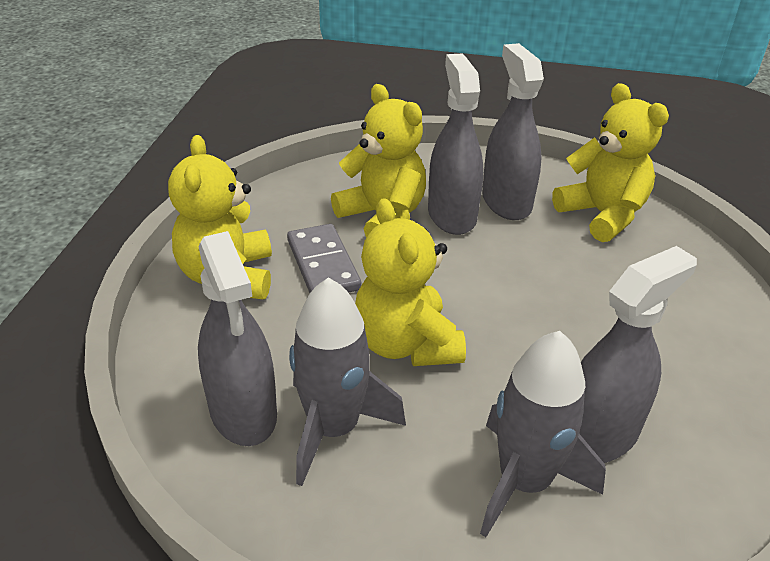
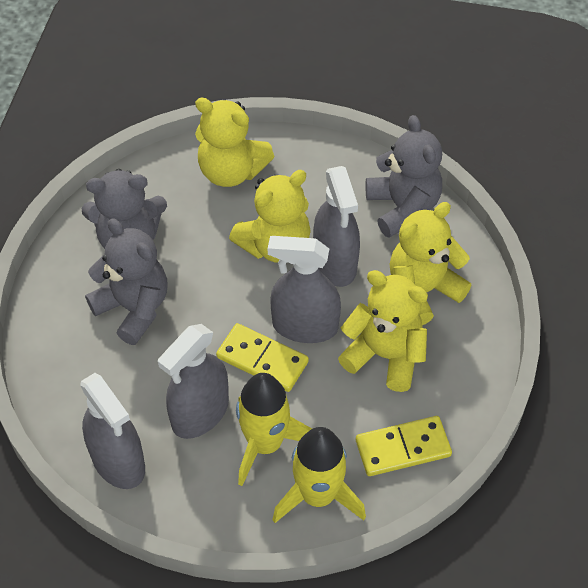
grey domino: [287,224,361,293] = 1 -> none = 0
grey rocket: [289,277,406,486] [480,331,606,537] = 2 -> none = 0
grey teddy bear: none = 0 -> [81,169,167,249] [85,218,167,345] [365,115,442,238] = 3
yellow domino: none = 0 -> [216,323,309,392] [356,416,452,476] = 2
yellow rocket: none = 0 -> [236,373,312,486] [272,427,366,523] = 2

